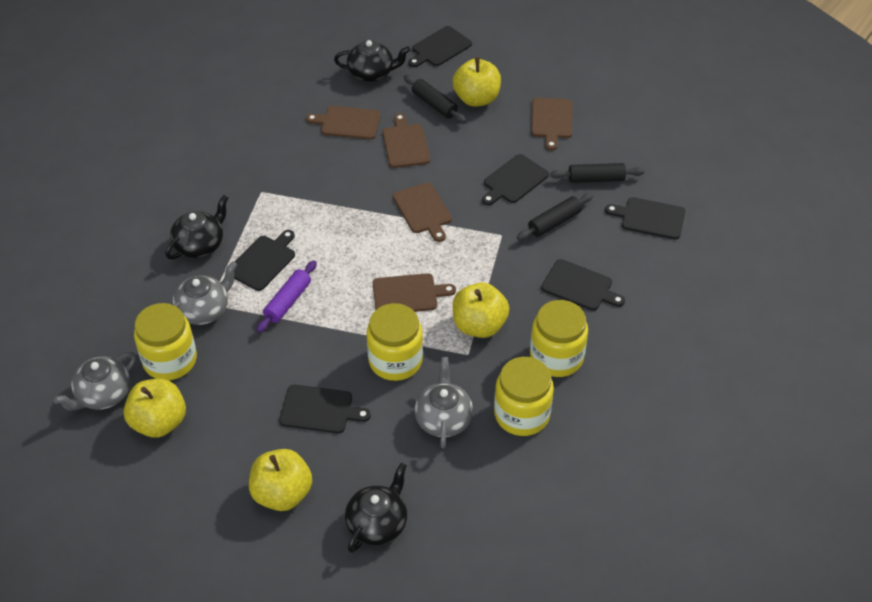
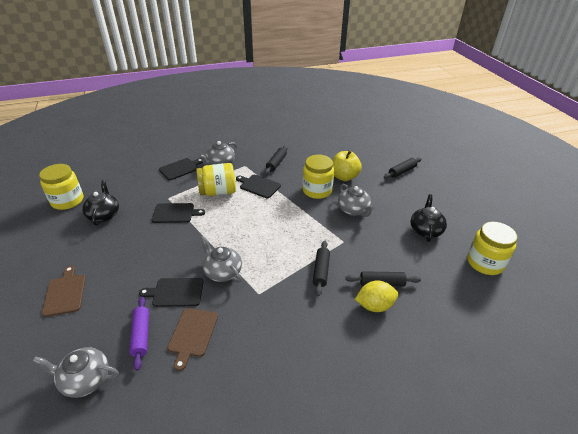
black cutting board: [234,230,295,291] [279,385,371,433] [408,26,472,67] [482,154,549,205] [541,259,625,311] [605,197,685,240] = 6 -> [139,278,203,307] [152,203,205,223] [159,158,203,180] [236,175,281,198] = 4
black rolling pin: [404,75,466,123] [517,193,593,240] [550,163,644,183] = 3 -> [264,145,288,174] [313,241,330,296] [345,271,421,286] [384,157,422,179] = 4
black teapot: [166,195,228,259] [334,40,410,82] [345,463,407,553] = 3 -> [82,180,119,226] [410,194,447,242] = 2
brown cutting board: [306,106,381,140] [373,273,456,312] [382,113,430,168] [393,182,452,242] [531,98,572,150] = 5 -> [42,266,86,317] [167,308,218,371] = 2
grey teapot: [54,352,136,411] [172,261,237,325] [414,357,473,449] = 3 -> [32,347,119,398] [199,141,237,165] [200,236,242,283] [338,184,374,217] = 4
yellow apple: [124,379,186,438] [249,449,312,511] [452,57,501,107] [453,282,509,338] = 4 -> [332,150,362,181] = 1
yellow lemon: none = 0 -> [355,280,398,312] = 1

